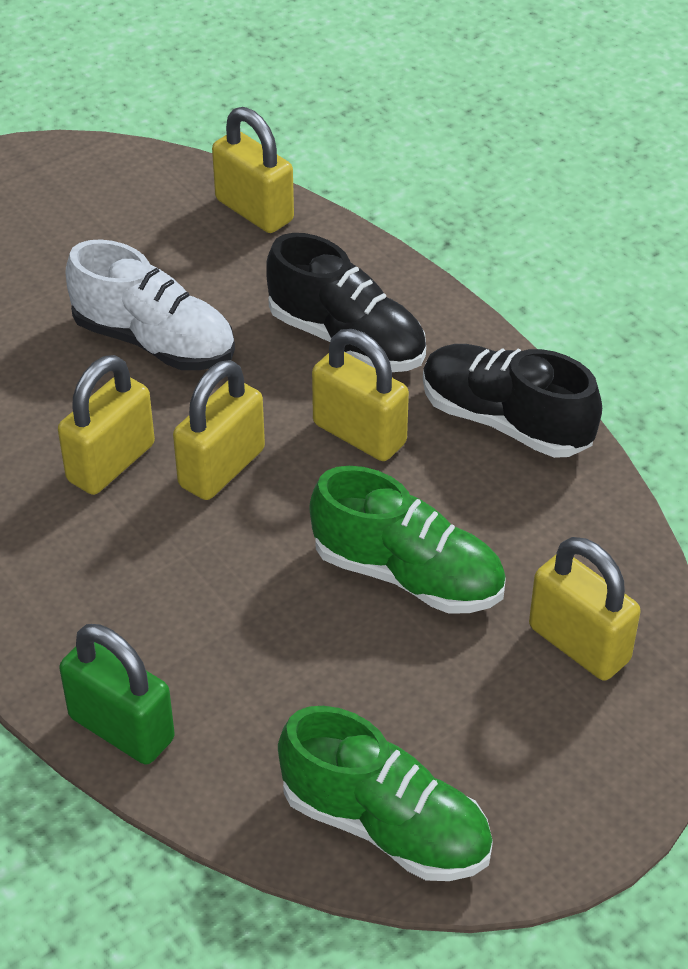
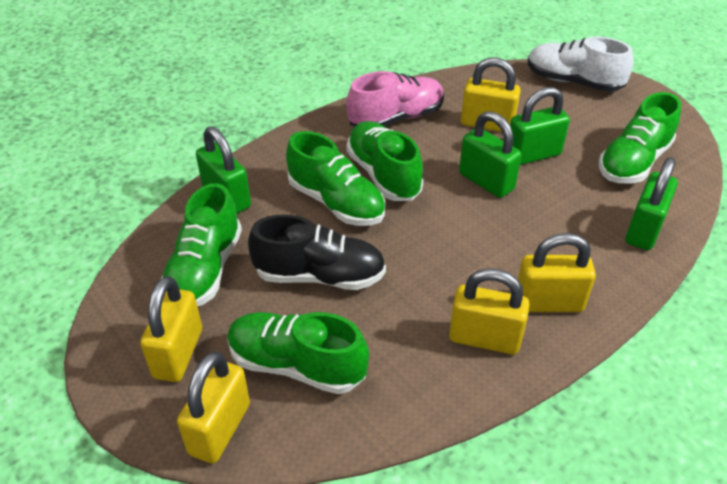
black shoe: [266,233,426,372] [423,344,602,458] = 2 -> [248,215,386,290] = 1
green padlock: [59,624,175,764] = 1 -> [196,126,251,213] [459,111,522,198] [510,87,570,165] [626,157,678,250] = 4
green shoe: [278,706,493,881] [310,466,506,614] = 2 -> [161,183,242,307] [227,312,369,394] [286,131,385,226] [347,121,423,201] [599,92,681,183] = 5
pink shoe: none = 0 -> [347,71,444,127] = 1

